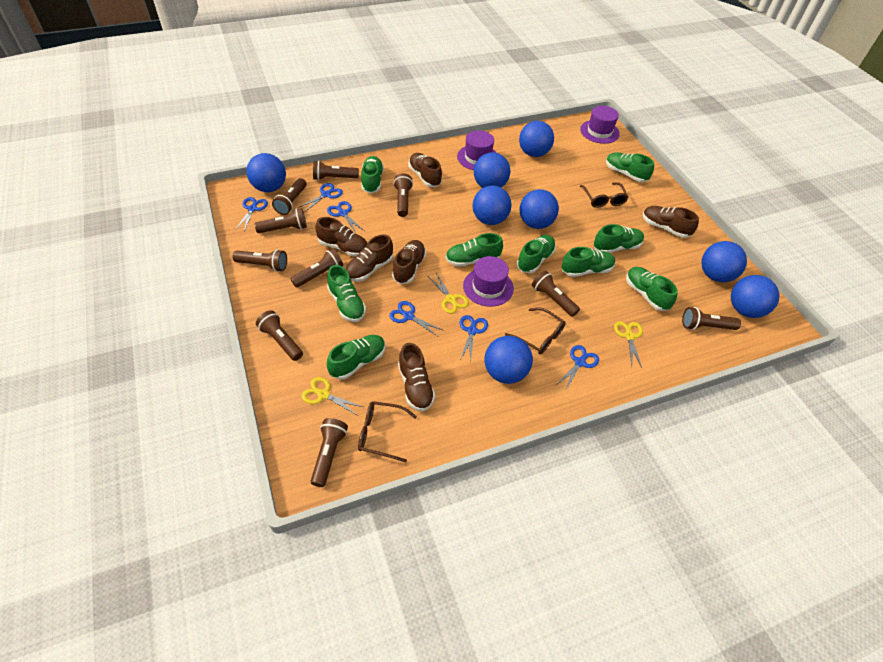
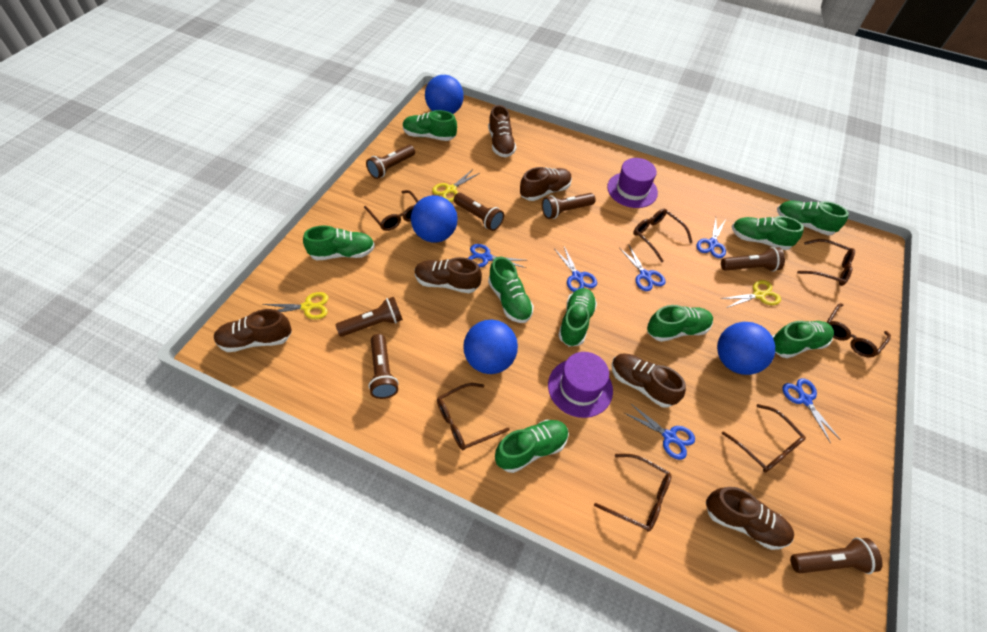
blue ball: [247,153,286,192] [473,185,511,225] [474,152,510,188] [484,336,533,384] [519,121,554,157] [520,189,559,229] [701,241,747,282] [731,275,780,318] = 8 -> [411,195,458,243] [425,75,464,114] [463,320,518,374] [717,322,775,375] = 4
brown flashlight: [233,249,287,272] [255,208,307,233] [256,310,303,361] [272,178,307,215] [291,249,343,288] [311,418,348,487] [313,161,359,181] [393,173,413,217] [532,271,580,317] [682,307,741,330] = 10 -> [336,297,403,337] [366,145,415,179] [368,334,399,399] [454,193,504,231] [542,193,596,219] [721,247,785,272] [790,538,883,574] = 7
brown glasses: [358,401,417,462] [505,308,566,354] [580,182,629,208] = 3 -> [364,190,418,231] [437,383,510,450] [594,454,671,532] [633,208,693,262] [721,404,806,472] [797,239,855,286] [827,303,891,358] = 7
purple hat: [457,130,496,170] [463,256,514,307] [580,106,620,144] = 3 -> [548,352,613,418] [607,158,658,208] = 2

